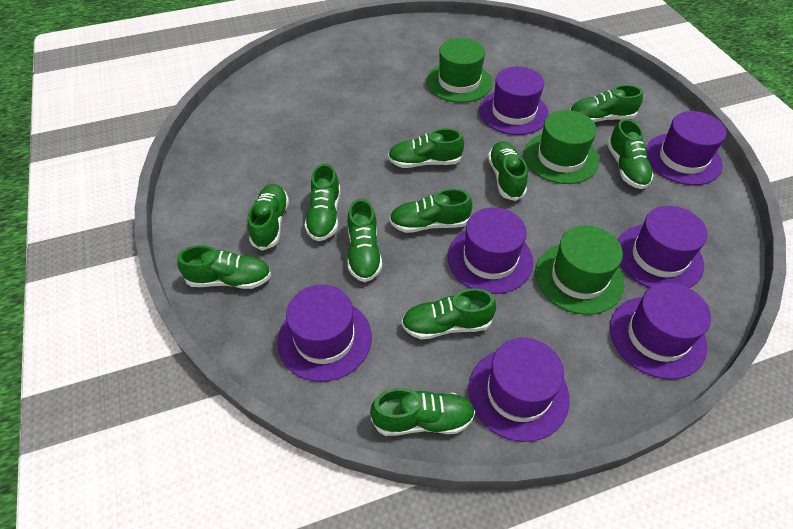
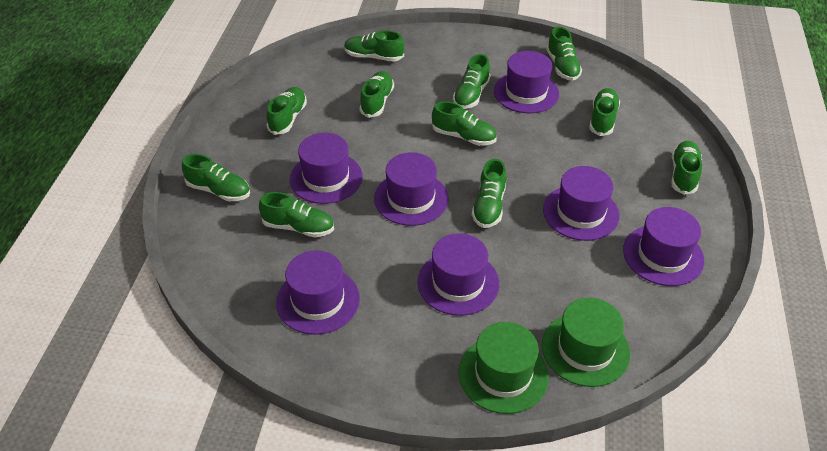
green hat: [426,38,492,103] [524,110,599,184] [535,225,624,315] = 3 -> [459,322,549,414] [542,298,630,387] = 2

